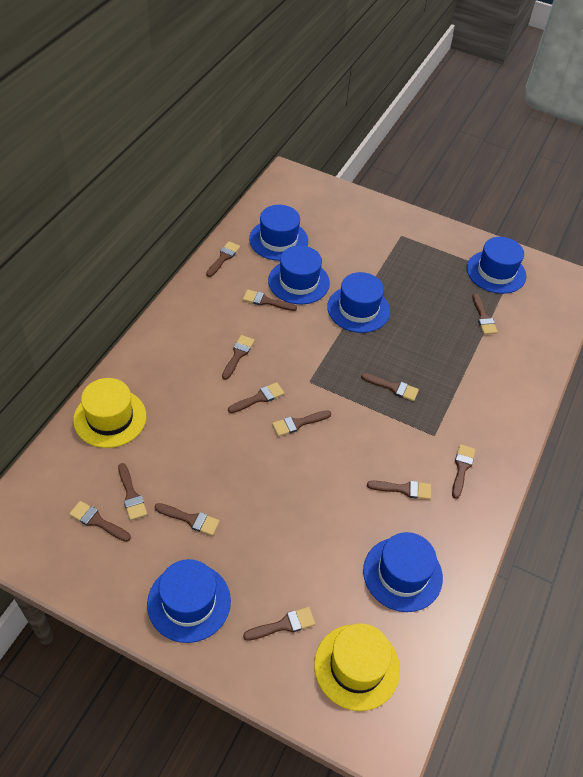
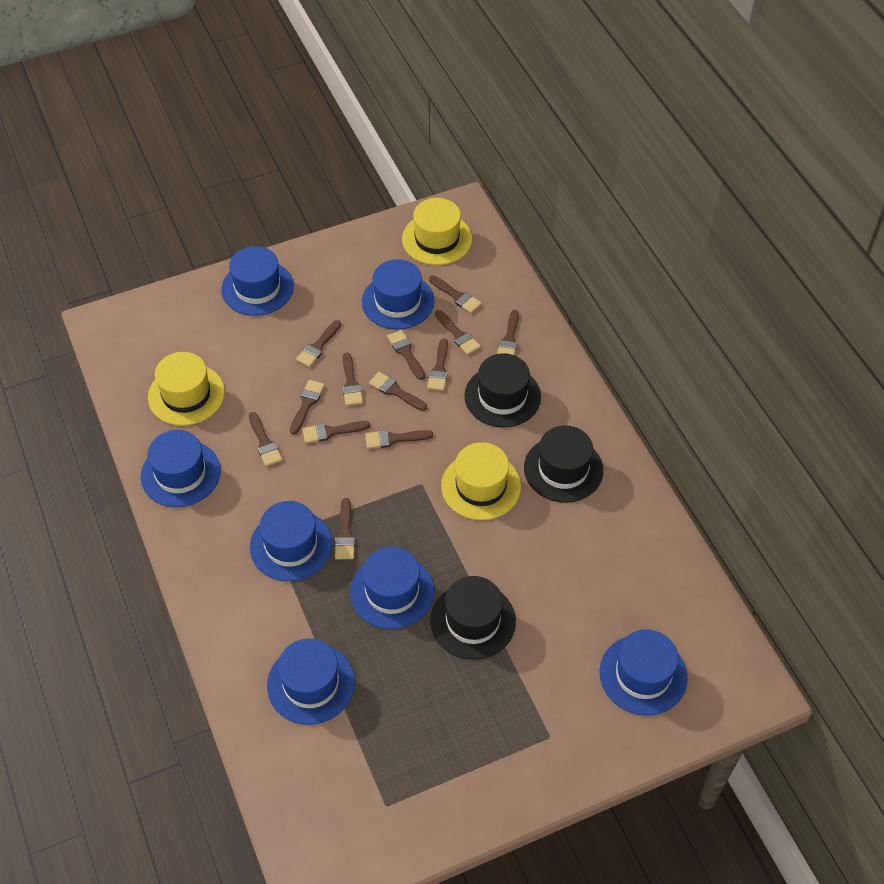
black hat: none = 0 -> [430,576,516,660] [464,353,541,428] [524,425,603,503] = 3
blue hat: [147,559,231,643] [249,205,308,261] [268,245,330,304] [327,272,390,333] [363,532,443,612] [467,237,526,294] = 6 -> [141,430,221,507] [221,246,294,316] [250,501,332,581] [267,638,355,725] [350,547,434,629] [362,259,434,330] [599,630,688,715] = 7
yellow hat: [73,378,146,448] [314,623,400,711] = 2 -> [148,352,225,426] [402,198,472,265] [441,442,521,520] = 3

